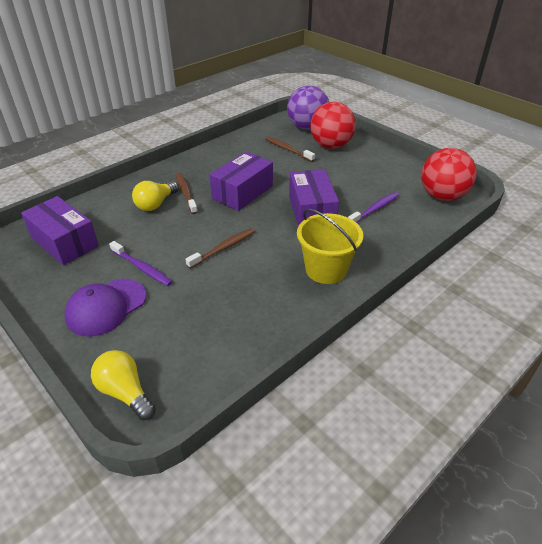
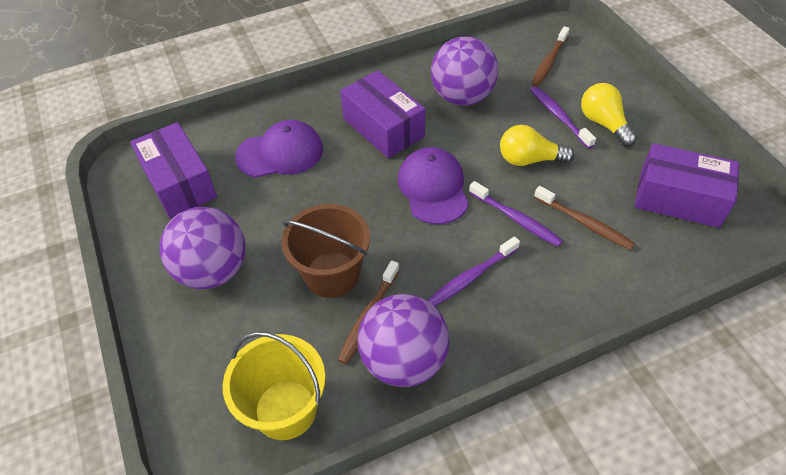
brown bucket: none = 0 -> [282,204,370,298] = 1
purple ball: [287,85,329,130] = 1 -> [159,206,245,289] [358,294,450,387] [431,36,498,106] = 3
purple cap: [64,279,146,337] = 1 -> [235,120,323,178] [398,147,469,224] = 2
purple toothbrush: [109,241,173,286] [348,192,399,223] = 2 -> [427,236,520,306] [469,181,563,247] [530,86,596,149] = 3
red ball: [310,102,356,149] [421,148,477,201] = 2 -> none = 0

